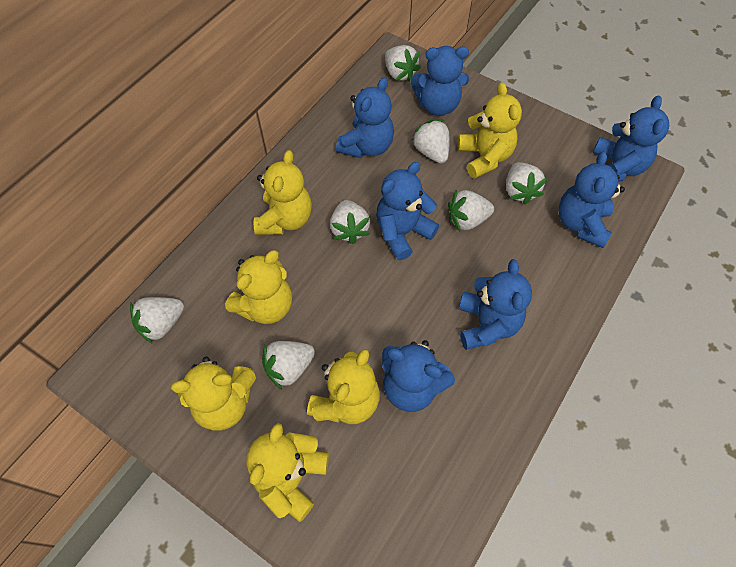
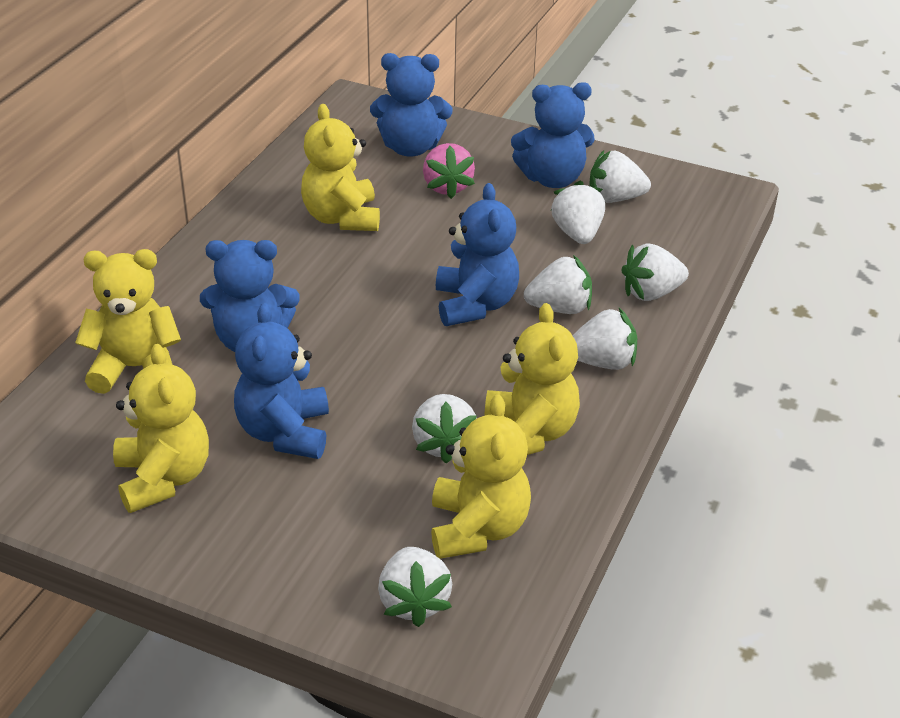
blue teddy bear: [336,77,394,158] [376,162,439,260] [382,340,455,412] [411,46,469,116] [459,259,532,350] [558,151,625,248] [593,96,669,181] = 7 -> [200,240,300,352] [234,303,329,459] [370,53,452,157] [436,183,519,326] [511,82,595,188] = 5
pink strawberry: none = 0 -> [423,143,475,199] = 1
yellow teddy bear: [171,357,256,431] [225,250,292,324] [246,423,329,522] [254,150,312,235] [307,349,380,424] [457,82,522,179] = 6 -> [75,249,181,394] [113,344,209,513] [301,104,380,231] [431,394,531,559] [485,303,580,455] = 5

